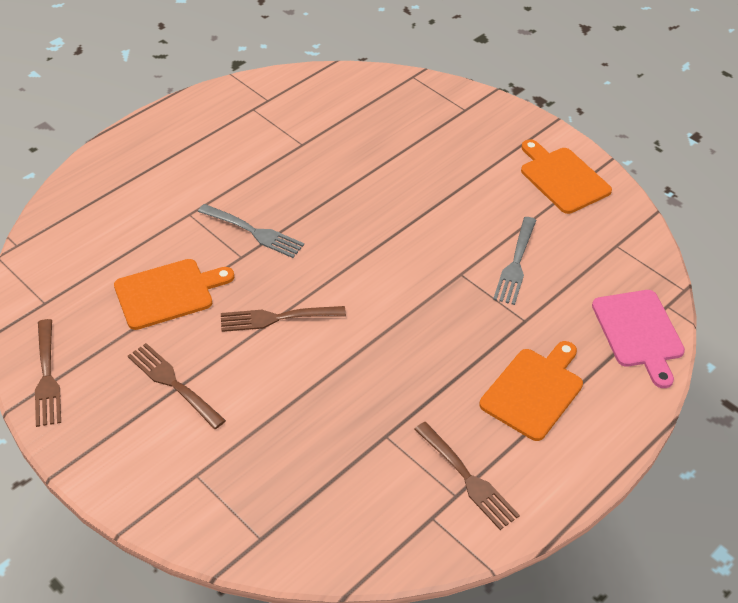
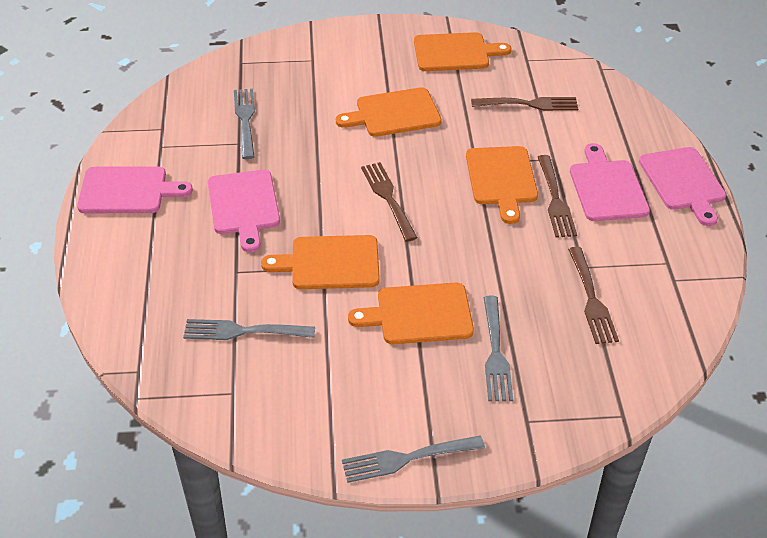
grey fork: [198,204,304,258] [493,217,536,305] = 2 -> [183,319,315,340] [234,89,255,159] [342,435,485,483] [484,296,513,401] = 4
orange cutting board: [114,259,234,330] [479,341,583,441] [521,139,612,214] = 3 -> [261,235,380,289] [336,87,441,137] [348,282,474,344] [414,32,511,71] [466,146,538,224] = 5
pink cutting board: [592,290,685,388] = 1 -> [77,166,193,213] [208,170,280,252] [570,143,650,221] [639,147,726,226] = 4

